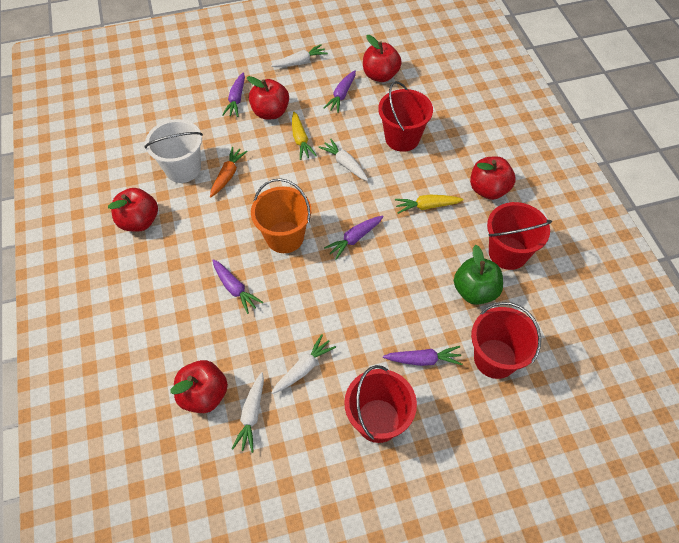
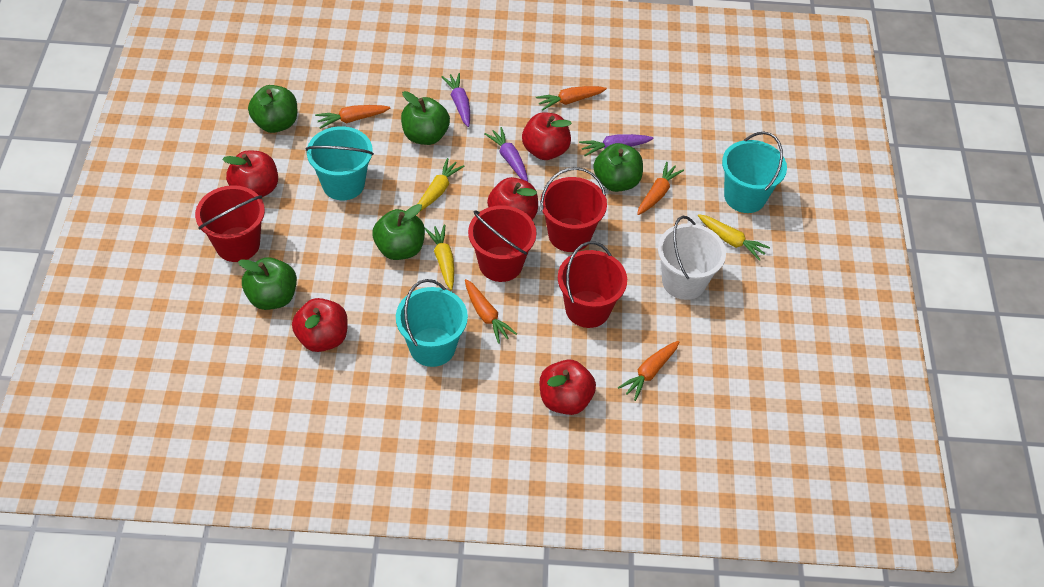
green apple: [454,245,503,305] = 1 -> [238,257,297,310] [248,85,297,133] [372,204,425,260] [401,91,450,145] [593,143,643,192] = 5
orange bucket: [251,178,311,253] = 1 -> none = 0
orange carrot: [210,147,248,197] = 1 -> [315,105,390,129] [465,279,517,344] [536,86,607,111] [618,341,679,401] [637,162,684,215] = 5
purple carrot: [212,259,263,314] [222,72,245,117] [324,70,356,113] [324,216,384,260] [383,346,463,366] = 5 -> [441,73,470,127] [484,127,528,182] [579,134,654,156] = 3
turquoise bucket: none = 0 -> [306,126,374,200] [396,279,468,367] [722,132,787,213] = 3
white carrot: [232,372,264,453] [271,44,328,67] [272,334,336,394] [318,139,368,181] = 4 -> none = 0
yellow carrot: [292,112,317,160] [395,195,464,214] = 2 -> [418,158,464,211] [425,224,454,290] [698,214,770,261] = 3

